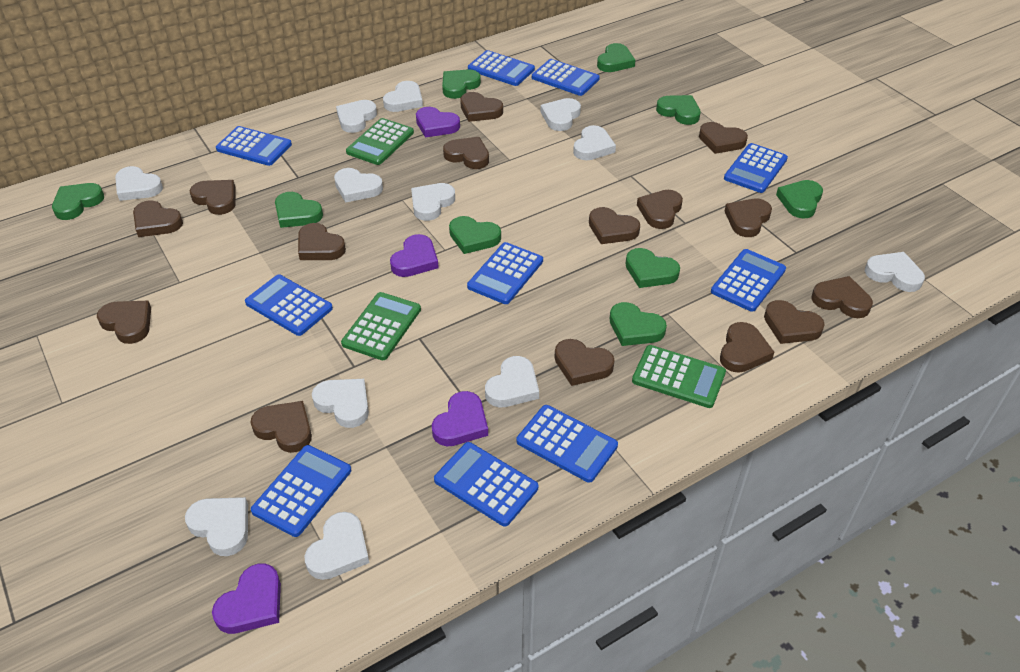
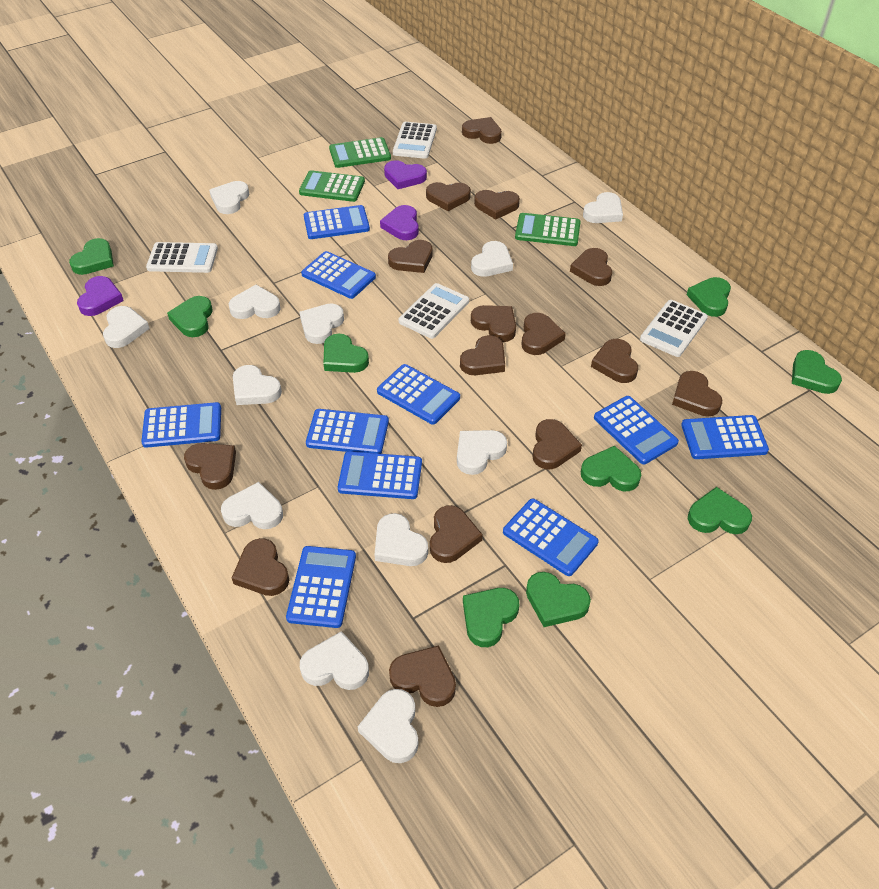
purple heart: [212,564,281,634] [390,234,439,277] [416,107,460,138] [432,391,488,446] = 4 -> [77,276,124,316] [380,205,419,240] [384,161,427,189] = 3
white calculator: none = 0 -> [146,242,218,273] [393,122,437,159] [399,283,469,339] [640,300,708,357] = 4

